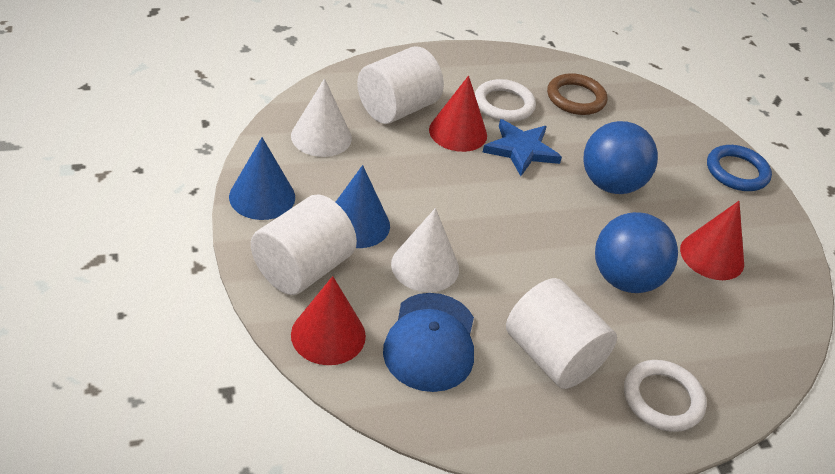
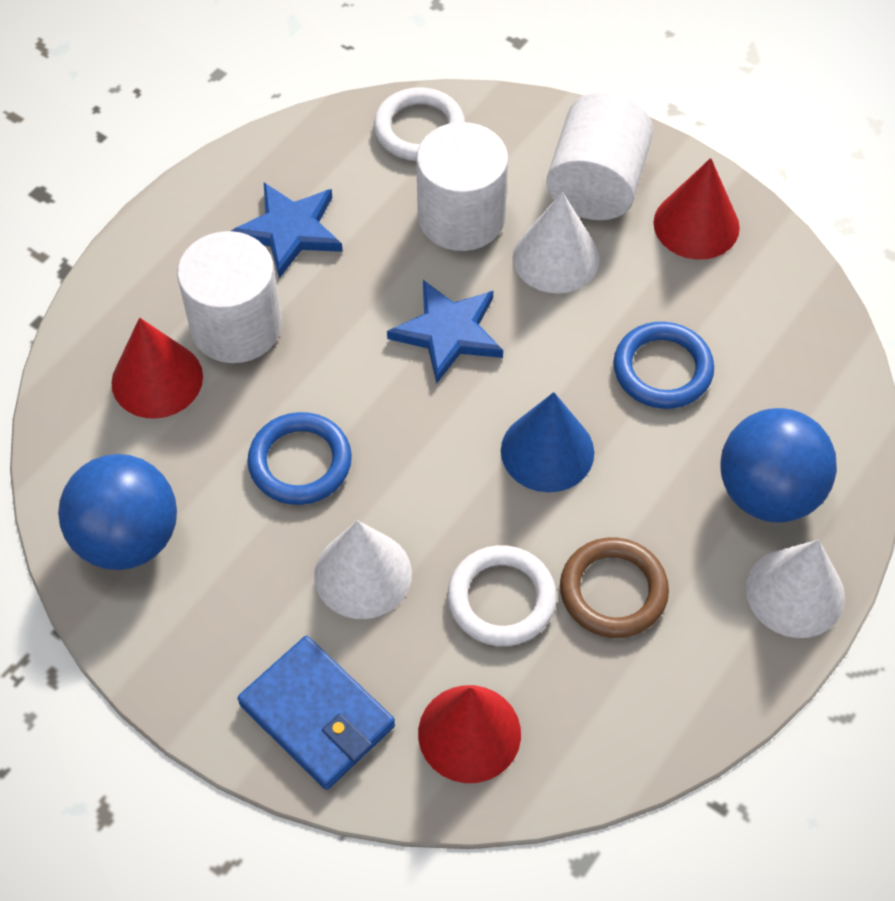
blue cap: [383,293,474,392] = 1 -> none = 0
blue cone: [229,137,295,220] [336,165,390,248] = 2 -> [501,392,594,492] = 1
blue ring: [707,145,772,191] = 1 -> [247,412,352,505] [614,322,714,409] = 2
blue star: [483,119,562,176] = 1 -> [231,182,343,278] [387,280,503,384] = 2
blue wallet: none = 0 -> [238,636,395,790] = 1
white cone: [291,78,352,157] [391,208,459,292] = 2 -> [314,520,412,619] [513,192,600,294] [746,540,845,638] = 3

